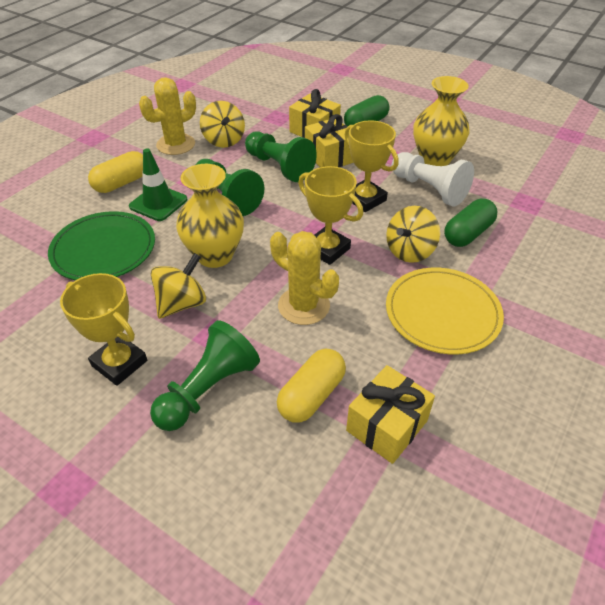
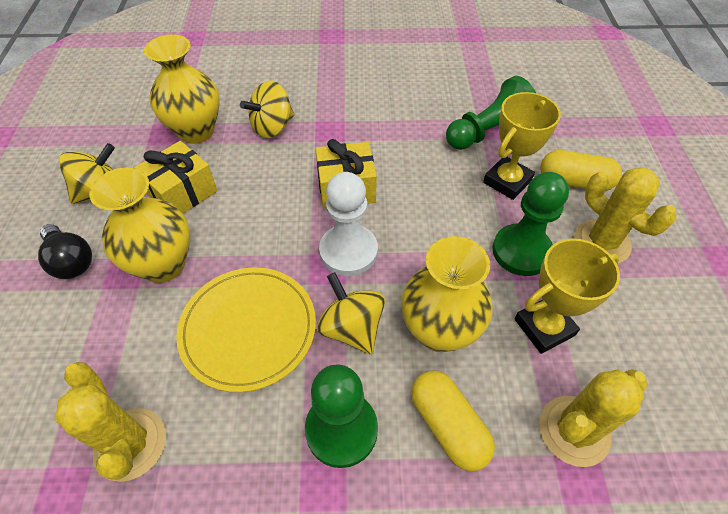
black light bulb: none = 0 -> [38,224,92,279] = 1
green capsule: [344,95,389,126] [444,199,498,247] = 2 -> none = 0
green plate: [48,211,155,280] = 1 -> none = 0
green traffic cone: [129,149,187,221] = 1 -> none = 0
yellow cactus: [139,77,196,155] [270,231,339,325] = 2 -> [54,362,166,482] [539,369,648,467] [574,167,676,264] = 3
yellow gift: [289,89,341,138] [305,114,354,167] [346,365,435,464] = 3 -> [134,141,217,214] [316,139,377,209] = 2
yellow trophy: [60,273,147,386] [298,166,363,265] [344,120,399,212] = 3 -> [483,92,561,200] [515,239,620,354] = 2
yellow vase: [176,164,244,268] [413,76,470,166] = 2 -> [89,167,190,283] [144,34,220,144] [401,236,493,352] = 3

